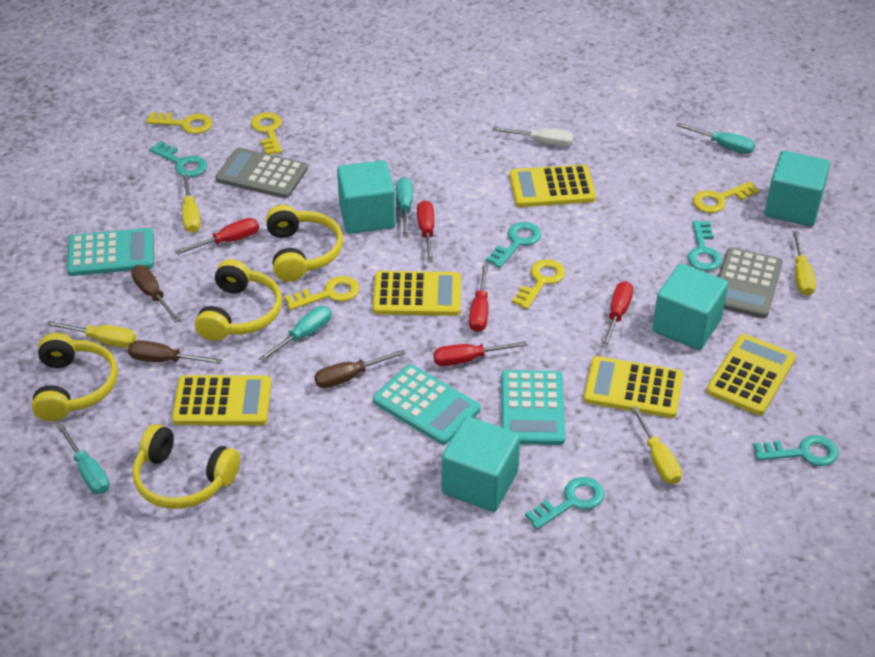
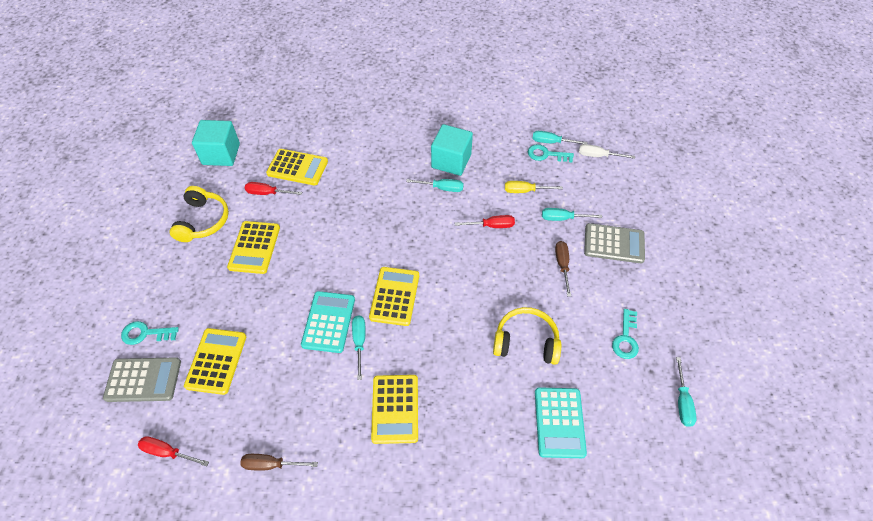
brown screwdriver: [128,340,222,364] [131,265,180,323] [314,349,406,388] = 3 -> [240,454,318,470] [555,241,571,296] = 2
red screwdriver: [175,218,259,255] [417,200,434,262] [433,341,528,366] [469,265,488,332] [602,281,633,348] = 5 -> [138,436,209,466] [245,182,302,195] [455,215,515,228] = 3
turquoise calculator: [67,228,154,276] [373,365,480,445] [501,370,566,445] = 3 -> [301,291,355,353] [535,387,587,458] = 2
turquoise cube: [337,160,396,234] [442,416,520,512] [652,263,728,350] [764,150,830,227] = 4 -> [192,120,240,166] [431,124,473,176] = 2
turquoise key: [149,141,207,177] [486,222,542,268] [525,477,605,529] [687,220,722,271] [753,435,839,466] = 5 -> [121,321,179,345] [528,144,574,162] [612,309,639,359] = 3
turquoise screwdriver: [57,424,110,494] [258,306,332,362] [396,177,413,237] [676,123,755,154] = 4 -> [352,315,366,380] [406,179,464,192] [532,131,587,144] [542,208,602,221] [676,357,697,427] = 5
yellow headphones: [32,333,118,421] [132,424,240,509] [195,259,282,341] [266,205,343,282] = 4 -> [170,186,229,242] [493,307,561,365] = 2
yellow key: [146,112,213,134] [251,112,282,154] [285,276,360,310] [512,259,565,309] [693,182,759,213] = 5 -> none = 0
yellow screwdriver: [46,321,136,348] [182,174,201,233] [631,406,682,484] [792,231,816,296] = 4 -> [505,181,563,193] = 1

